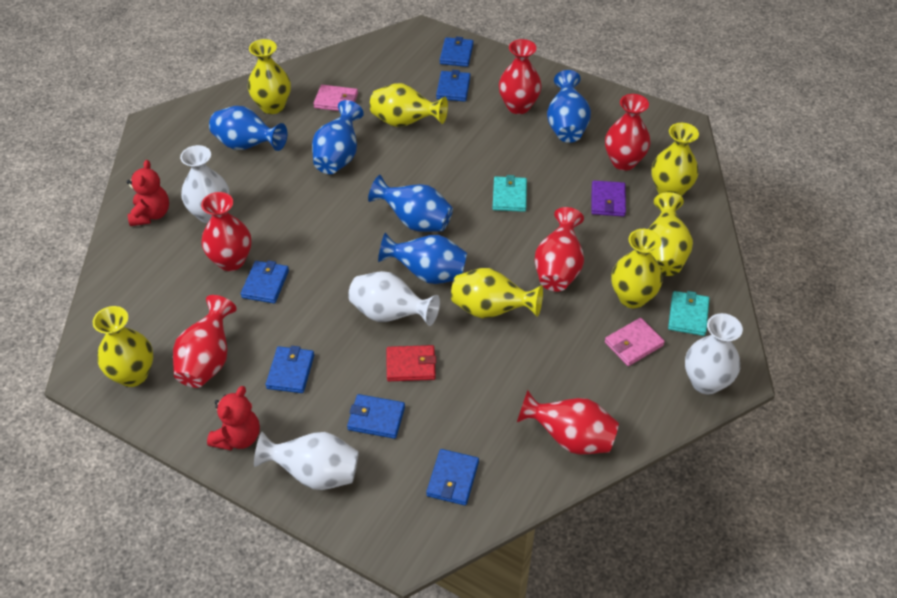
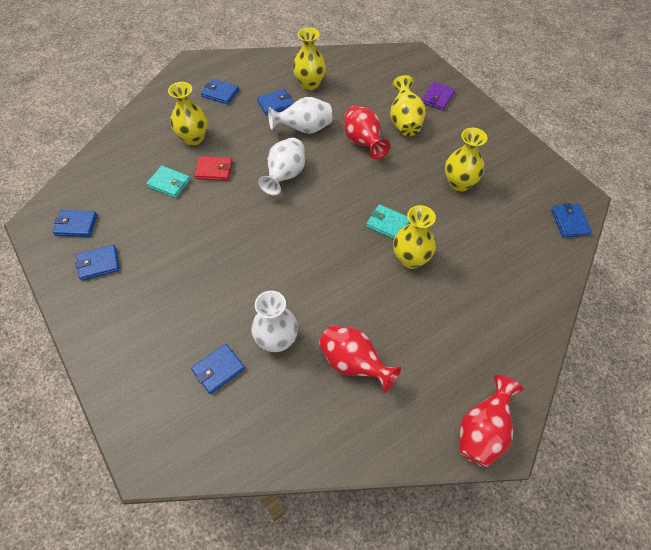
blue vase: [209,106,287,151] [312,100,364,174] [368,175,453,232] [378,232,467,284] [547,70,591,143] = 5 -> none = 0
pink wallet: [313,85,358,111] [605,318,665,366] = 2 -> none = 0
red teddy bear: [127,160,169,226] [207,386,260,450] = 2 -> none = 0
red vase: [173,295,237,388] [201,192,251,271] [499,39,542,114] [517,390,619,455] [535,207,584,291] [605,94,650,171] = 6 -> [319,326,401,393] [344,106,390,159] [460,375,524,468] = 3
white vase: [180,145,229,223] [254,432,359,490] [348,271,440,326] [685,313,743,394] = 4 -> [251,291,298,352] [258,138,305,195] [268,97,332,134] = 3
yellow vase: [93,306,153,387] [248,39,291,114] [370,83,448,127] [451,268,543,319] [611,229,663,309] [649,192,693,276] [652,123,699,196] = 7 -> [168,82,208,146] [293,27,326,90] [390,75,426,136] [393,205,436,269] [445,128,487,192] = 5

